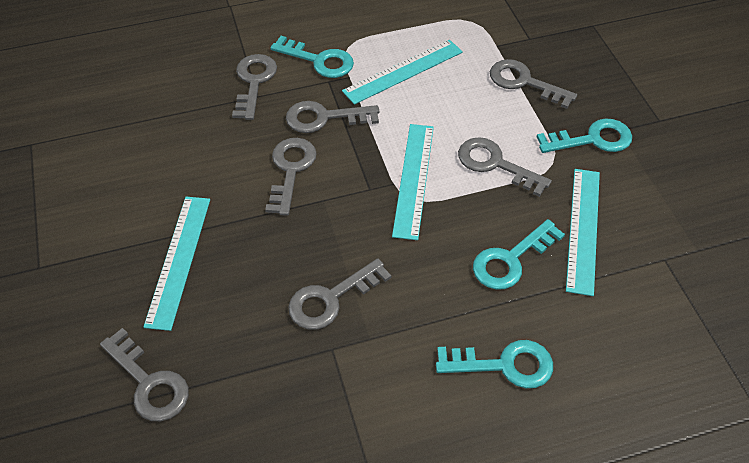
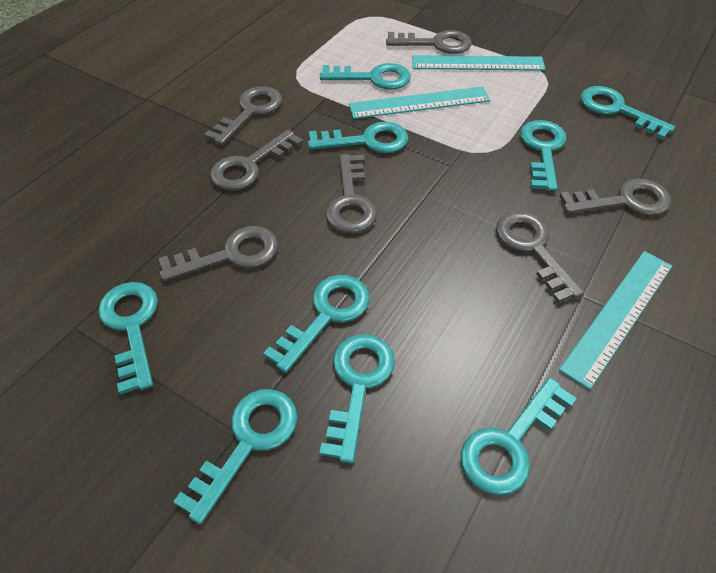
turquoise key: [270,36,354,78] [436,340,553,388] [473,219,565,290] [536,118,632,153] = 4 -> [98,282,158,395] [173,389,298,525] [263,275,370,373] [308,122,408,153] [320,63,411,89] [320,334,395,464] [460,377,577,495] [520,120,567,191] [580,86,675,140] = 9
turquoise ruler: [143,197,210,331] [342,40,463,105] [392,124,434,240] [566,169,600,296] = 4 -> [349,87,490,119] [412,55,546,71] [559,251,672,390] = 3

